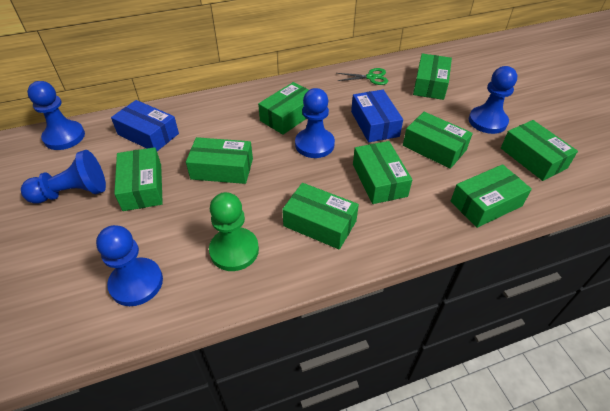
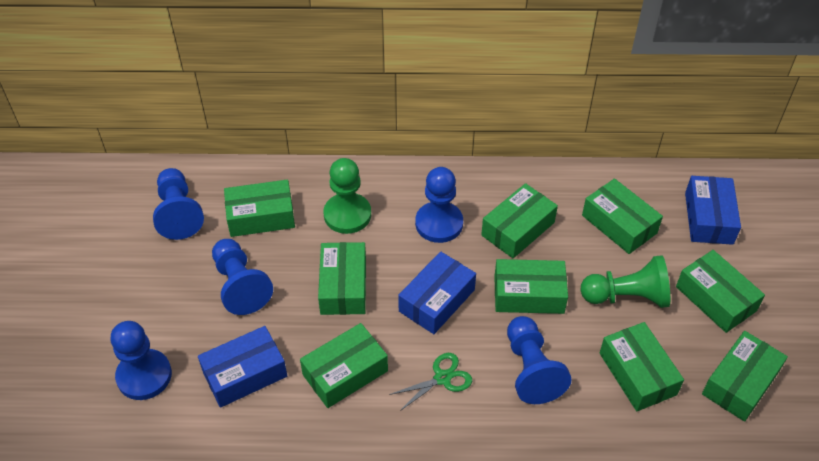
blue box: [111,100,179,151] [351,90,403,142] = 2 -> [198,326,287,408] [398,251,476,334] [685,176,741,245] = 3
green pawn: [209,192,259,271] = 1 -> [324,158,371,234] [581,255,670,308] = 2

